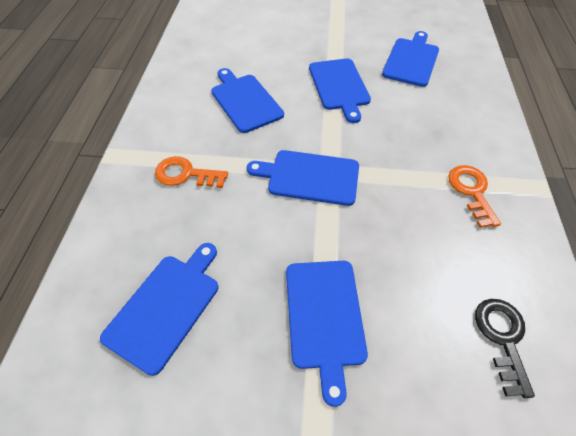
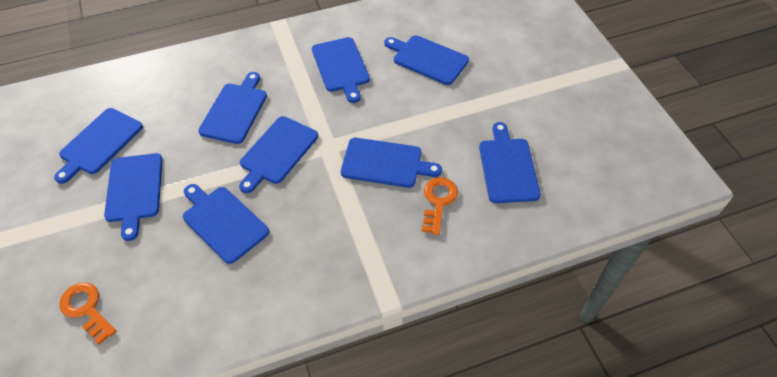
black key: [475,299,535,398] = 1 -> none = 0
blue cutting board: [100,243,218,376] [211,68,284,133] [247,150,359,206] [286,261,368,407] [309,58,371,123] [382,31,439,87] = 6 -> [54,108,143,184] [104,153,163,241] [183,184,269,264] [198,72,267,144] [239,116,318,193] [312,37,370,103] [341,138,442,188] [384,35,469,85] [479,122,541,203] = 9

